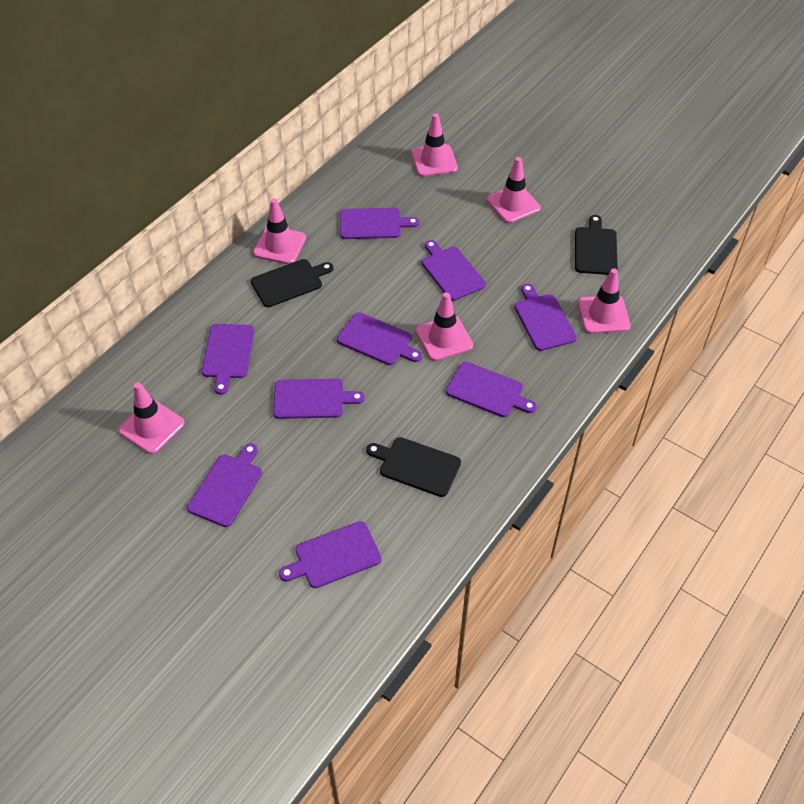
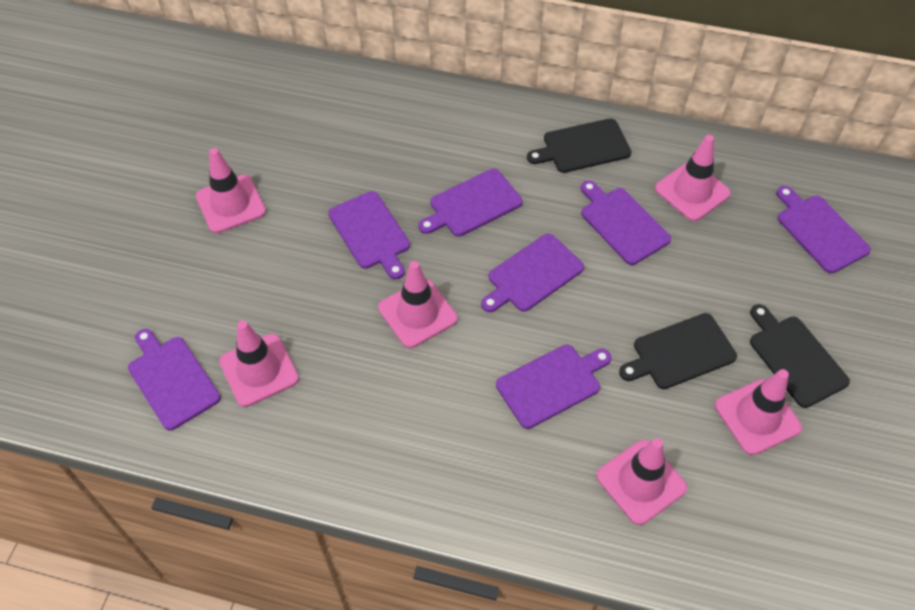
purple cutting board: [187,443,262,527] [202,324,254,395] [273,379,365,419] [279,521,382,588] [337,312,422,365] [340,208,419,239] [422,240,486,301] [446,362,537,417] [514,284,577,351] = 9 -> [128,329,221,430] [328,191,410,279] [418,169,523,236] [481,234,584,312] [496,344,611,429] [581,180,671,265] [776,186,871,273] = 7

